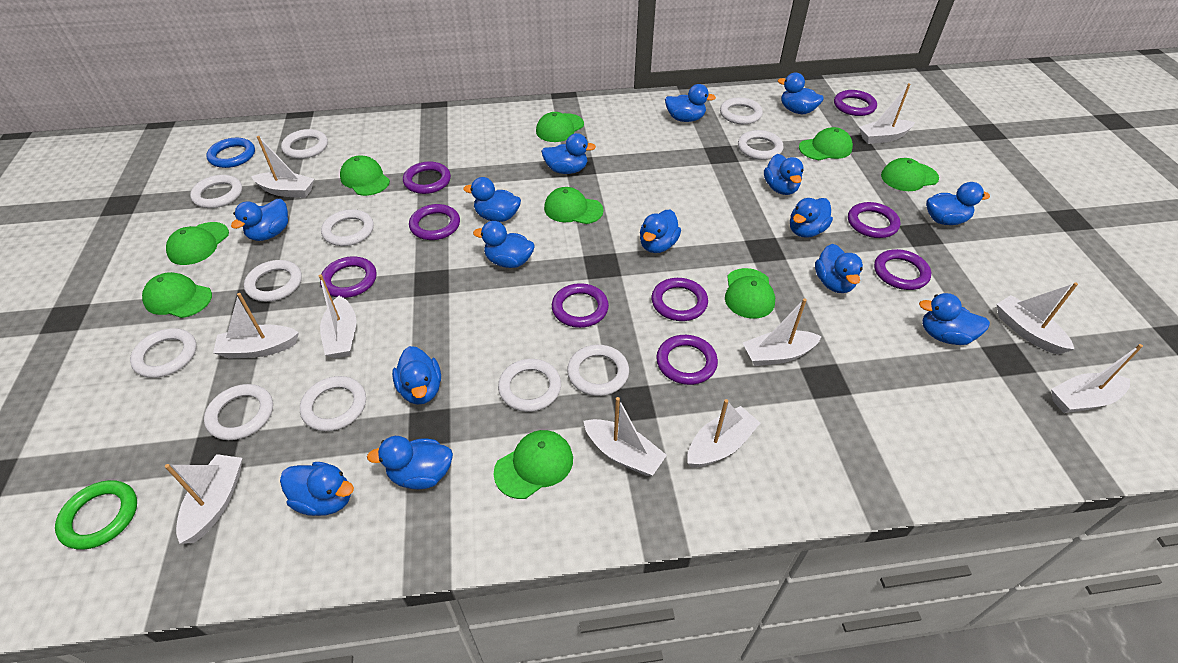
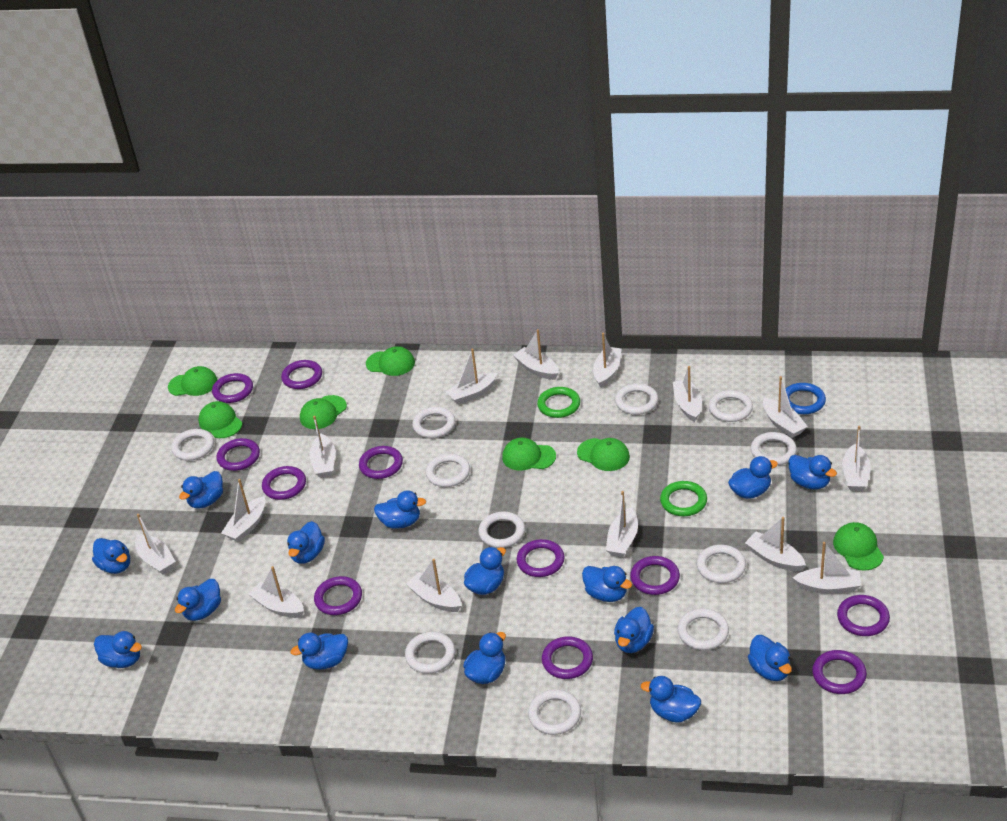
green cap: [142,272,212,318] [166,222,229,265] [340,155,390,196] [494,430,573,499] [536,112,584,142] [544,187,604,224] [725,268,775,319] [799,127,853,160] [881,158,939,191] = 9 -> [168,366,218,396] [198,401,242,438] [300,395,347,429] [366,346,415,376] [502,438,556,471] [577,438,630,471] [833,522,884,571] = 7
green ring: [55,480,137,550] = 1 -> [537,387,580,418] [660,481,707,516] = 2
purple ring: [320,256,377,298] [403,162,451,194] [409,204,460,240] [552,283,609,328] [651,278,708,321] [656,335,718,385] [834,90,877,116] [848,202,900,238] [874,249,931,290] = 9 -> [212,373,253,403] [216,438,260,471] [262,466,306,500] [281,360,322,389] [314,576,362,615] [359,446,403,479] [517,539,565,577] [542,636,593,679] [630,556,680,595] [812,650,867,694] [837,595,890,636] = 11
white boat: [165,454,242,544] [213,293,299,359] [251,136,314,198] [319,275,356,358] [584,397,667,476] [687,399,760,468] [743,298,822,366] [859,83,915,144] [996,282,1078,355] [1051,344,1143,413] = 10 -> [135,514,176,574] [221,479,265,542] [249,566,304,618] [309,416,335,478] [406,559,461,612] [445,349,497,405] [513,329,559,380] [593,333,621,388] [606,491,638,557] [673,366,702,422] [745,517,806,571] [763,376,808,438] [793,542,861,594] [842,426,870,491] = 14

